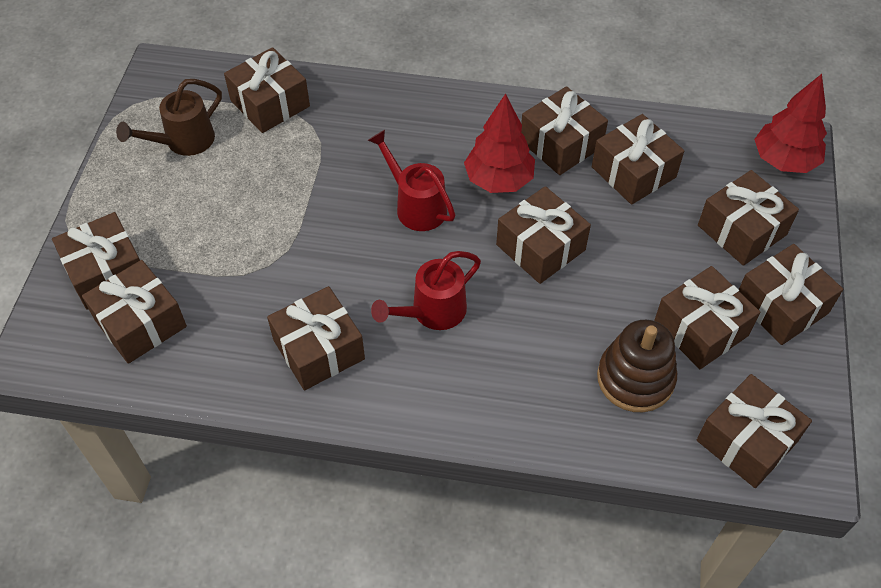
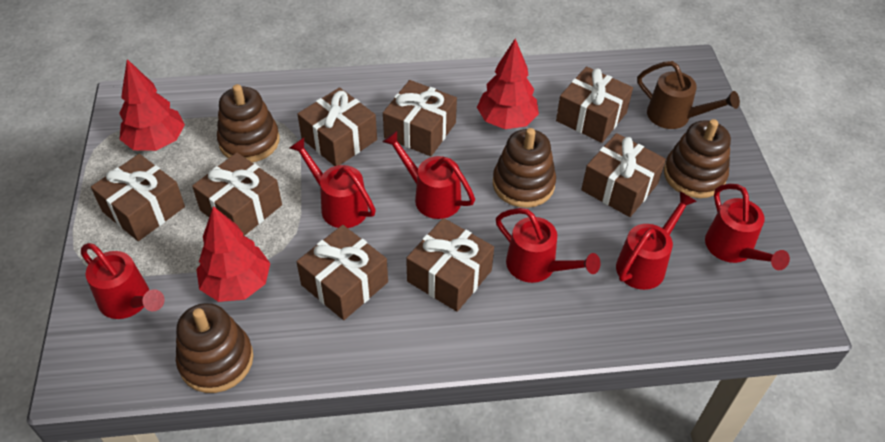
brown gift: [52,212,140,310] [82,260,187,364] [224,47,310,133] [267,286,365,390] [496,186,591,284] [521,86,608,175] [592,114,684,205] [654,266,760,369] [697,374,812,488] [698,170,799,266] [739,244,843,345] = 11 -> [91,154,185,241] [192,153,282,236] [297,225,388,320] [298,87,377,166] [383,80,457,156] [406,218,494,312] [556,67,633,143] [581,133,666,217] = 8
brown stacking toy: [597,320,677,412] = 1 -> [176,303,253,393] [217,84,280,163] [493,128,556,208] [664,119,731,198] = 4
red tree: [464,94,535,193] [754,74,827,173] = 2 -> [119,59,185,151] [196,206,270,302] [477,39,539,129] = 3
red watering can: [368,130,455,231] [371,251,481,330] = 2 -> [81,243,164,319] [290,138,376,228] [382,131,475,219] [496,208,600,283] [616,191,697,290] [705,184,790,270] = 6

